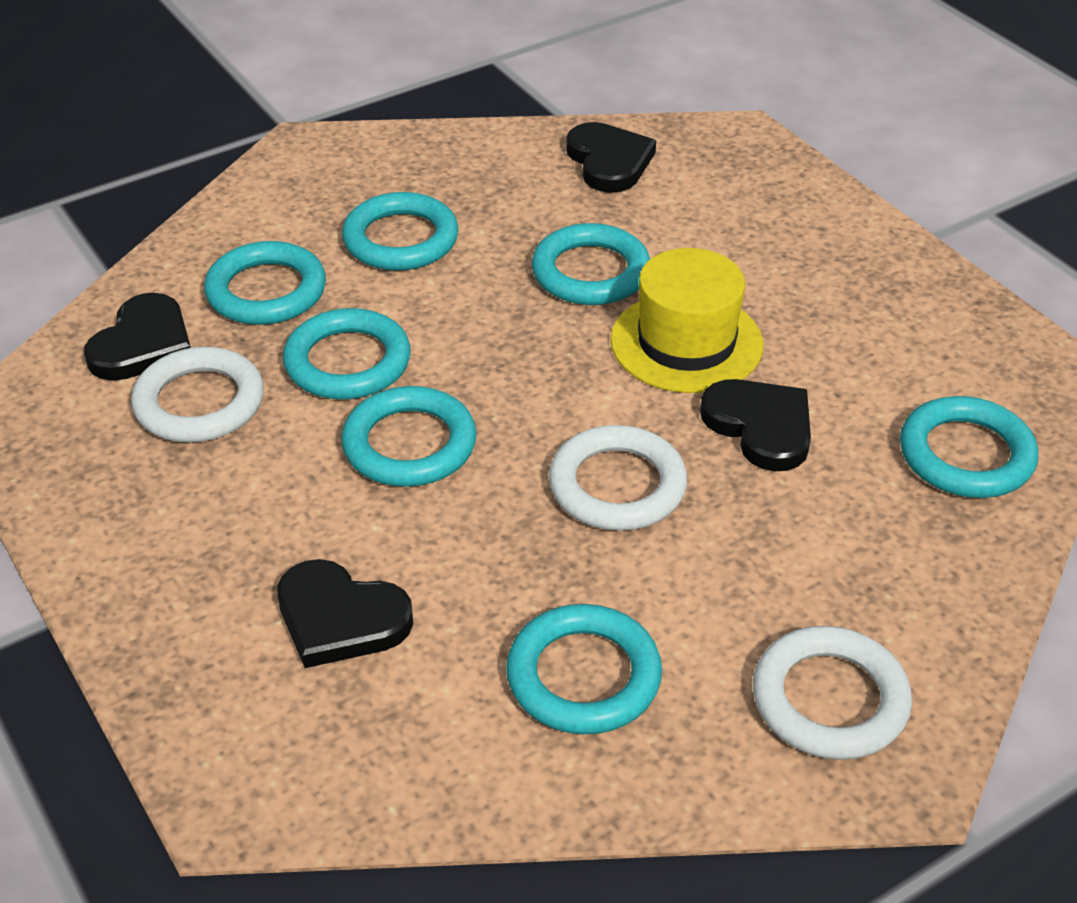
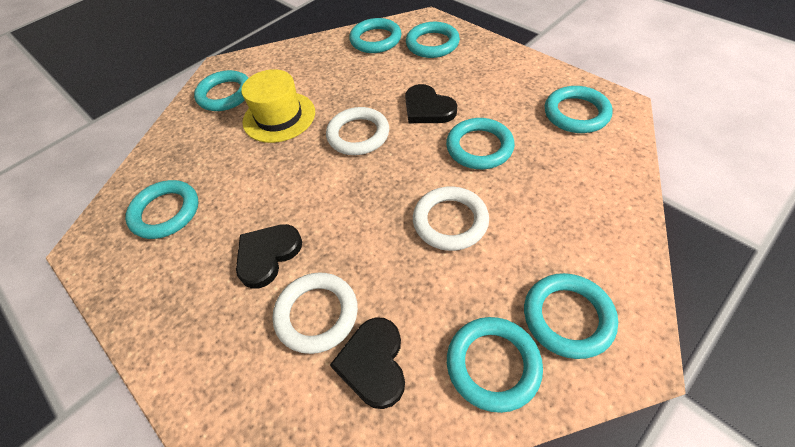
black heart: [84,293,191,381] [277,559,413,668] [566,122,656,193] [700,379,811,471] = 4 -> [236,224,302,289] [330,317,405,409] [405,84,457,123] = 3
turquoise ring: [204,241,326,325] [283,308,411,400] [341,386,476,487] [342,192,459,271] [506,604,662,734] [532,223,650,305] [900,396,1038,498] = 7 -> [125,180,198,239] [194,70,248,111] [349,18,402,53] [406,22,460,58] [446,118,515,169] [447,317,543,413] [524,273,618,359] [545,86,613,133] = 8

